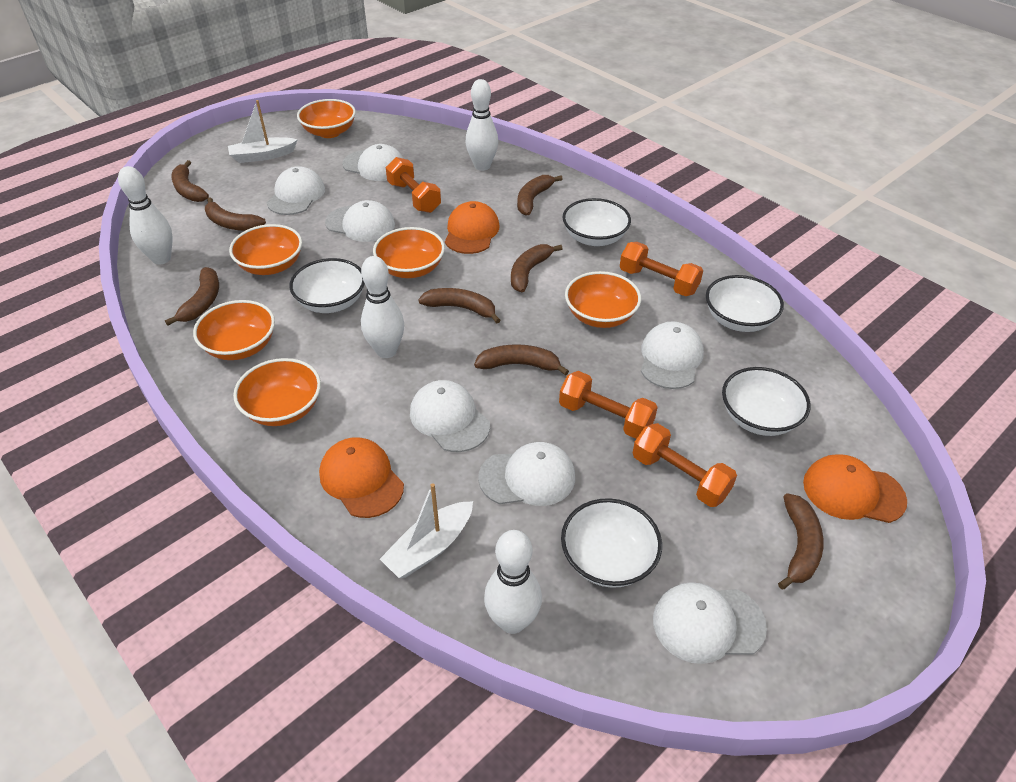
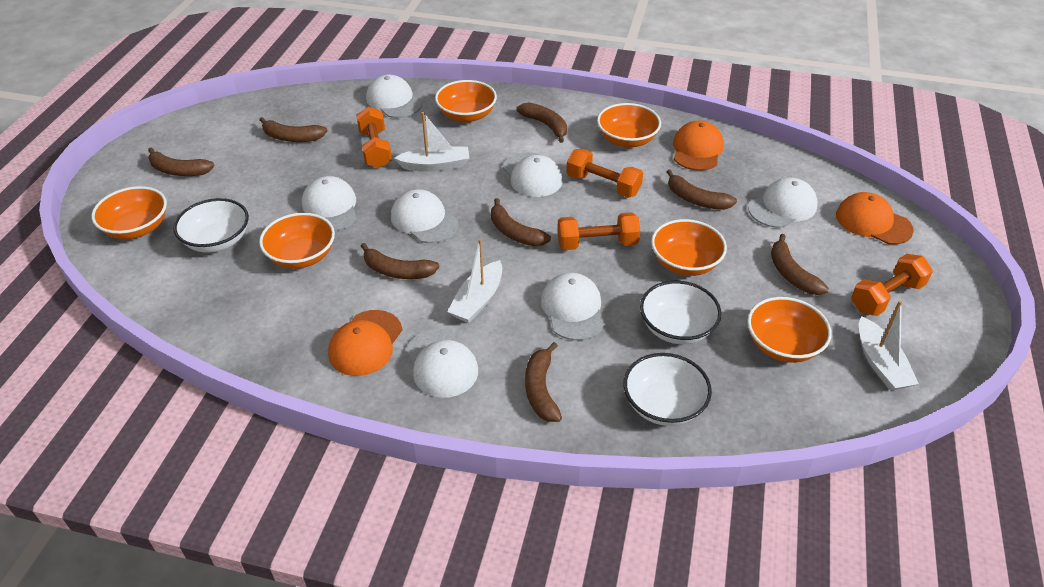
white boat: [228,100,298,163] [380,483,473,578] = 2 -> [394,112,469,172] [447,239,502,323] [859,300,919,391] = 3
white bowl: [289,258,365,313] [561,498,662,588] [563,198,631,246] [706,275,784,332] [722,367,811,436] = 5 -> [173,198,249,253] [623,353,712,426] [640,281,721,344] = 3
white bowling pin: [118,166,173,265] [361,256,404,358] [466,79,498,171] [484,530,542,634] = 4 -> none = 0

